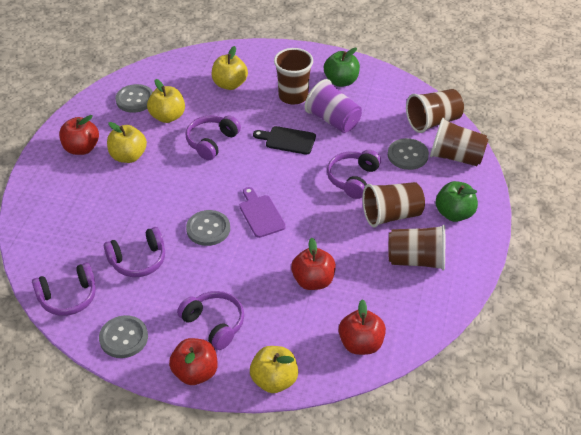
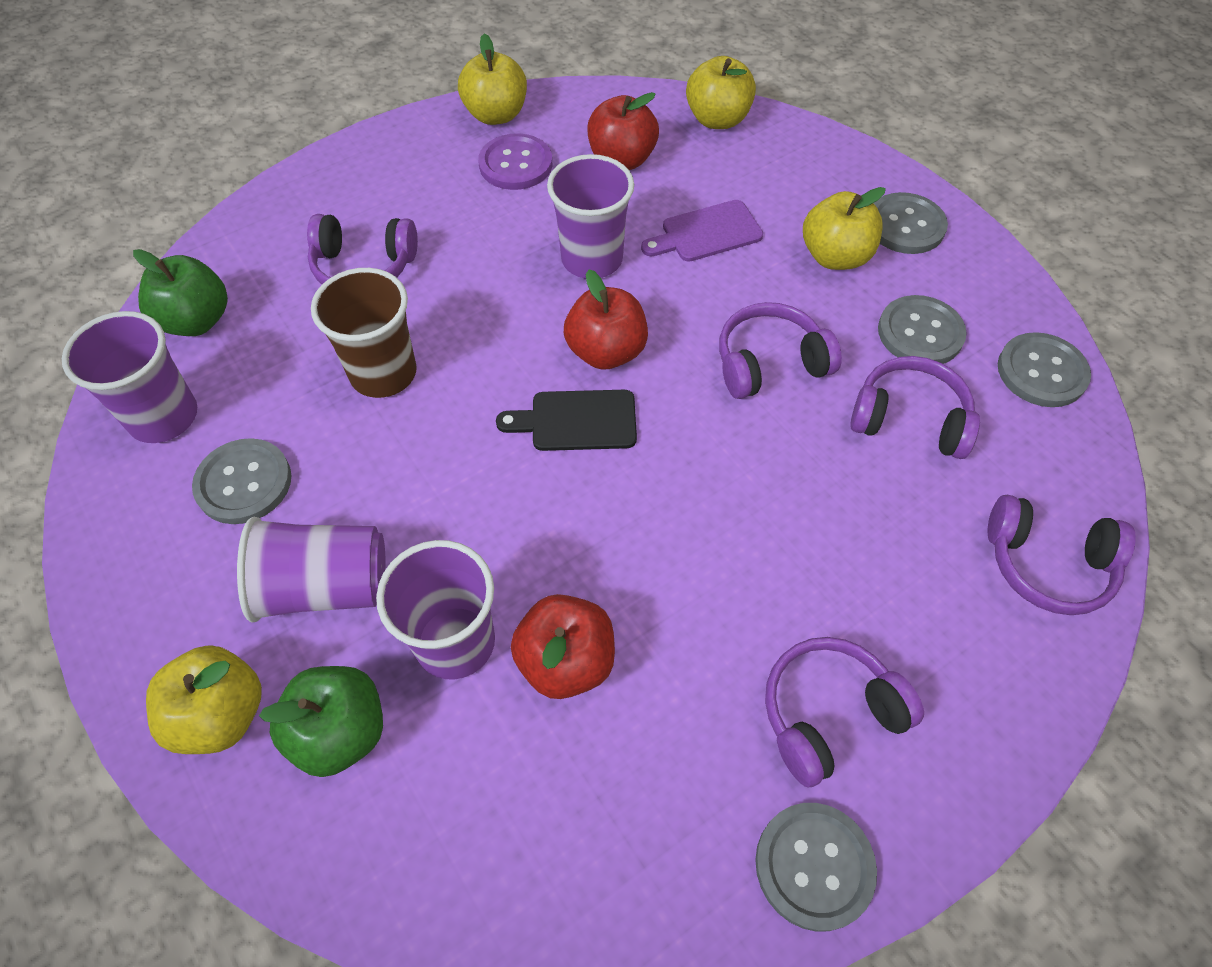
brown cup: [274,48,313,104] [363,182,425,228] [389,225,445,271] [406,89,464,133] [430,118,488,166] = 5 -> [311,268,417,398] = 1
grey button: [99,315,148,358] [115,84,153,113] [186,210,230,246] [388,138,429,170] = 4 -> [192,438,292,524] [755,803,877,932] [874,192,948,254] [878,295,967,364] [998,332,1091,407] = 5
purple button: none = 0 -> [478,133,552,190] = 1
purple cup: [305,79,362,133] = 1 -> [62,311,197,443] [237,517,386,623] [376,540,495,679] [547,154,634,279] = 4
red apple: [59,115,99,155] [169,338,218,385] [291,238,336,290] [339,299,386,355] = 4 -> [511,594,615,699] [564,270,648,370] [587,92,659,170] = 3

